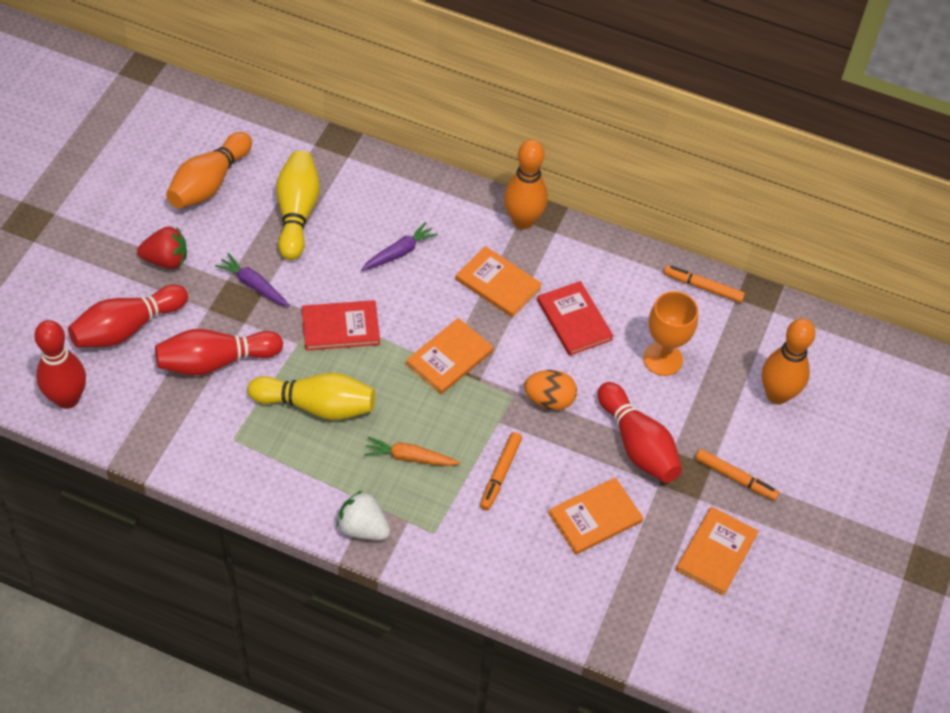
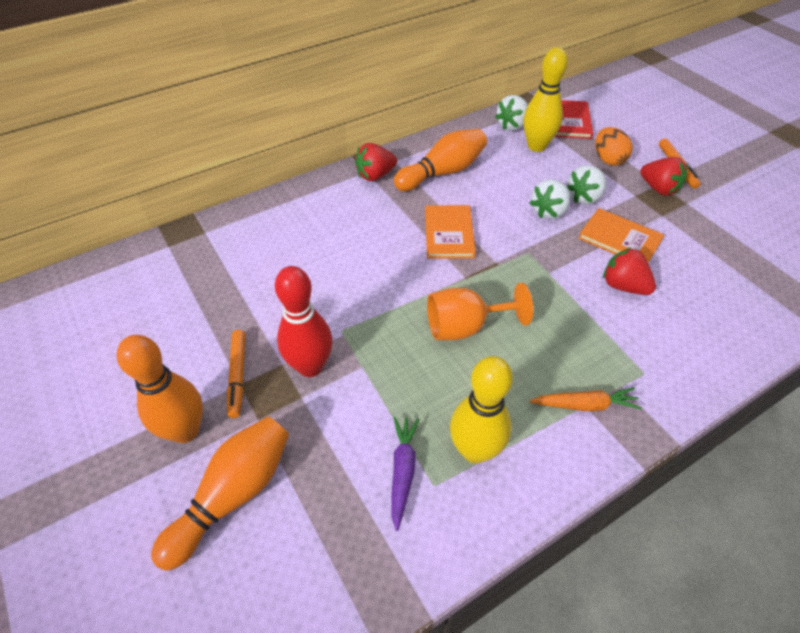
orange book: [406,318,493,394] [456,246,542,317] [548,477,643,555] [676,507,759,596] = 4 -> [425,205,476,258] [578,208,664,263] = 2
orange marker: [480,432,522,510] [663,265,745,303] [695,449,780,501] = 3 -> [227,330,245,418] [659,138,701,189] = 2
purple carrot: [215,253,290,306] [361,222,438,271] = 2 -> [392,417,420,531] = 1
red book: [302,300,380,351] [537,281,614,356] = 2 -> [555,100,593,139] = 1
red bowling pin: [34,320,86,409] [68,284,188,348] [155,329,283,376] [598,382,682,483] = 4 -> [275,266,332,377] = 1
red strawberry: [137,227,187,269] = 1 -> [355,143,397,181] [603,247,656,295] [640,157,688,195] = 3
white strawberry: [337,491,390,540] = 1 -> [495,95,528,131] [530,179,570,219] [567,165,606,204] = 3

